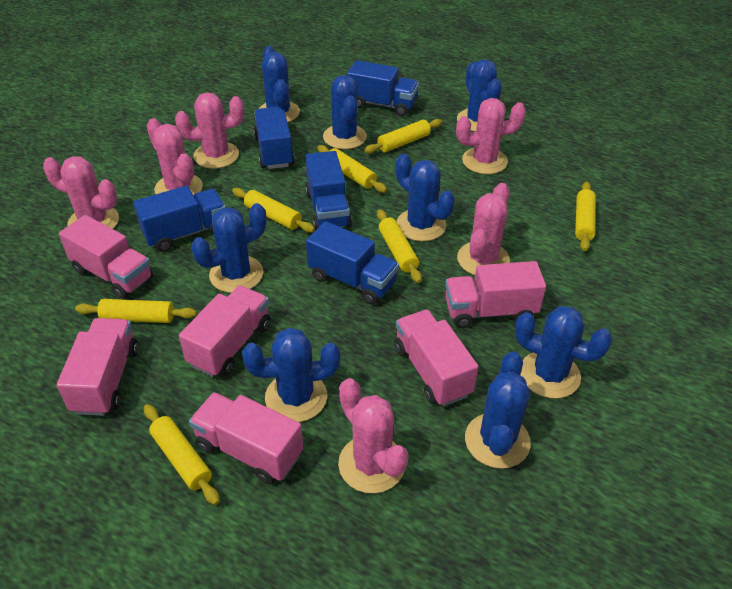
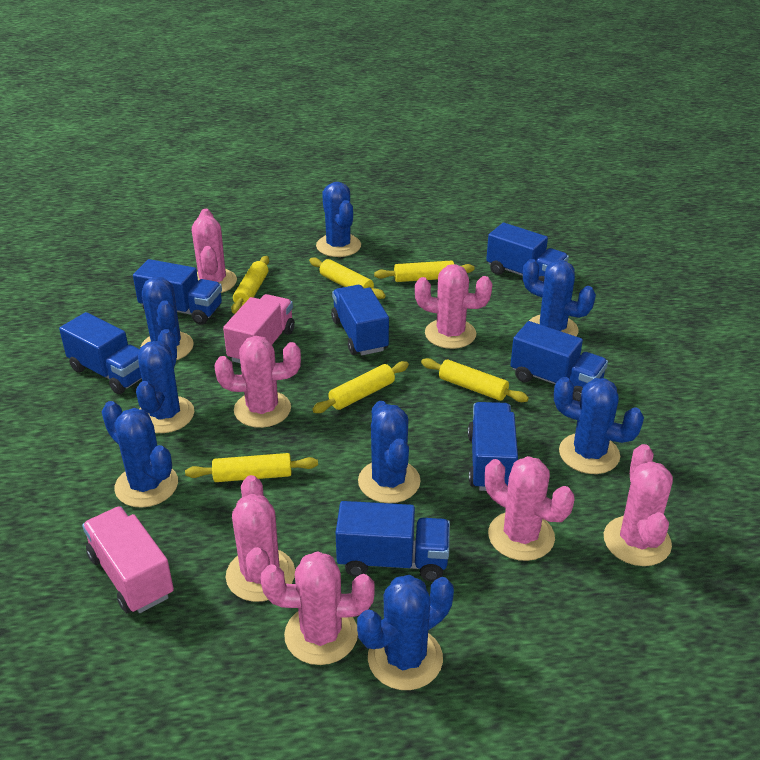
blue truck: [133,186,226,252] [253,107,295,169] [305,151,352,231] [306,221,399,304] [347,60,419,116] = 5 -> [59,312,142,394] [133,259,222,325] [331,285,389,355] [336,501,450,581] [468,402,518,491] [486,223,569,282] [510,321,608,402] = 7
pink cactus: [43,156,119,229] [147,118,203,195] [175,92,244,169] [338,378,409,494] [456,98,526,174] [457,183,510,275] = 6 -> [192,209,237,293] [215,336,301,428] [226,475,295,602] [261,551,374,665] [415,264,493,349] [485,456,575,561] [604,444,673,566] = 7
pink truck: [57,318,138,416] [59,215,153,299] [179,286,271,377] [189,392,303,484] [394,310,478,406] [445,261,546,328] = 6 -> [82,506,174,613] [223,294,295,363] = 2
yellow rolling pin: [75,299,197,323] [144,404,220,505] [232,188,315,232] [317,145,387,193] [364,119,442,154] [377,209,422,283] [575,181,596,251] = 7 -> [185,453,318,482] [231,256,269,314] [309,257,386,299] [312,361,409,413] [374,260,475,282] [421,358,529,402] = 6

